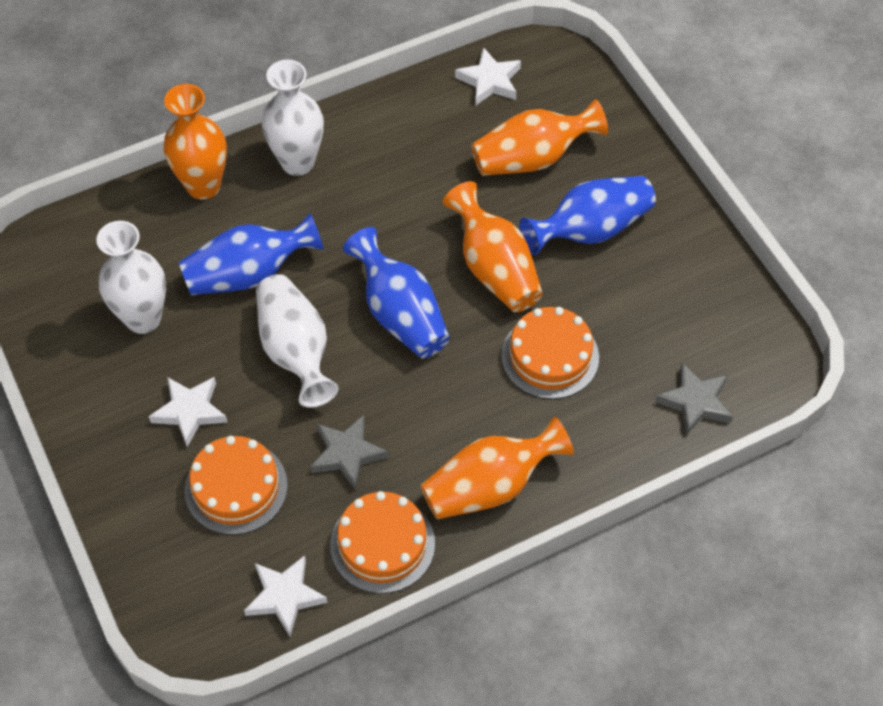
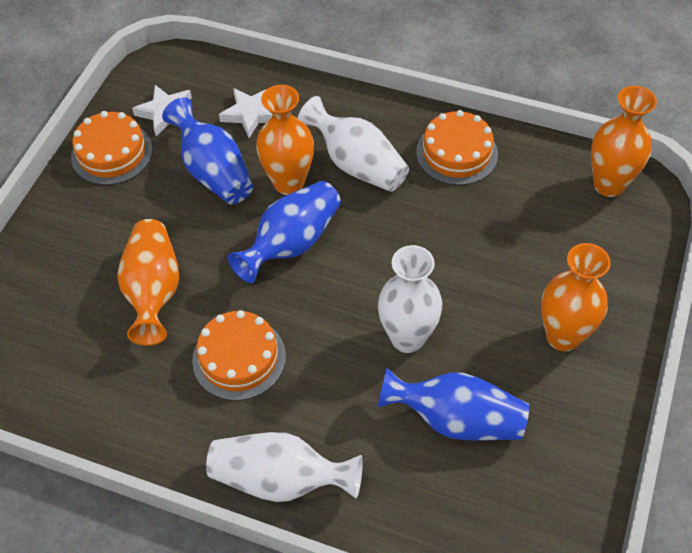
grey star: [310,415,388,489] [656,363,732,436] = 2 -> none = 0
white star: [149,377,228,447] [244,555,327,636] [455,47,521,106] = 3 -> [132,85,192,136] [219,88,272,138] = 2

